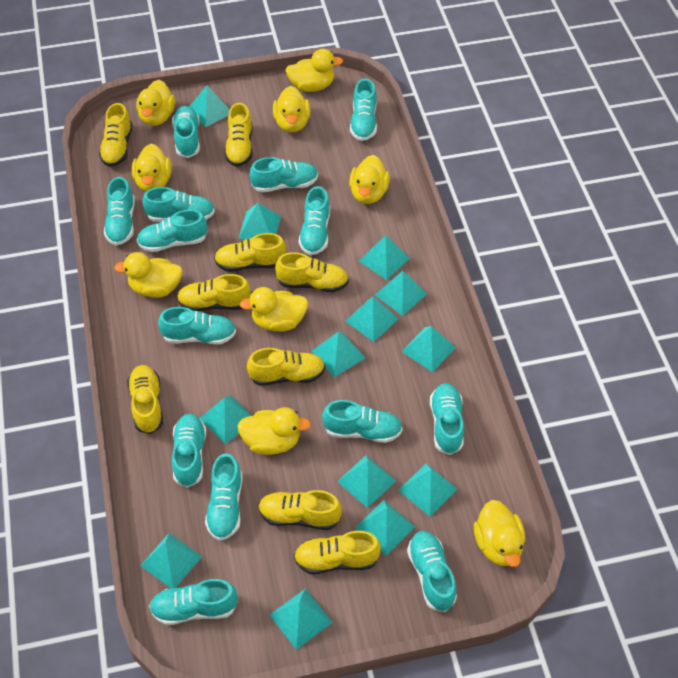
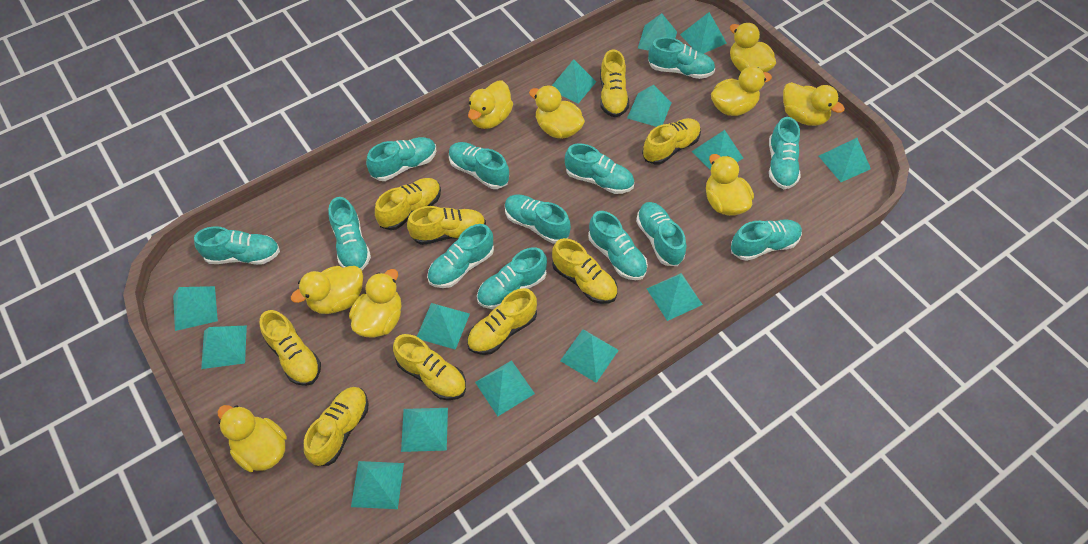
turquoise pyramid: [140,533,202,588] [189,85,230,128] [200,395,252,444] [238,203,281,240] [270,588,333,650] [312,331,365,377] [337,455,396,508] [345,297,398,342] [355,500,415,556] [359,235,410,280] [375,271,427,316] [398,464,457,517] [401,326,456,373] = 13 -> [173,286,218,331] [201,325,247,369] [351,461,404,509] [401,408,448,452] [417,303,470,350] [475,360,535,416] [552,59,596,104] [560,329,619,383] [627,85,671,127] [638,13,677,51] [647,273,703,321] [680,12,726,54] [691,130,743,170] [819,138,871,182] = 14
turquoise shoe: [104,177,135,246] [137,210,207,252] [142,187,215,222] [149,579,238,625] [158,307,236,344] [172,106,200,158] [172,413,206,488] [205,453,242,541] [250,157,318,192] [299,186,330,255] [322,400,403,443] [350,78,377,141] [407,531,457,612] [430,383,464,455] = 14 -> [194,226,280,265] [328,197,371,270] [366,137,437,181] [427,224,494,288] [449,142,509,189] [477,247,547,309] [505,195,571,244] [565,143,634,194] [588,211,648,280] [636,202,686,266] [648,37,715,79] [731,219,802,261] [769,117,800,189] = 13

